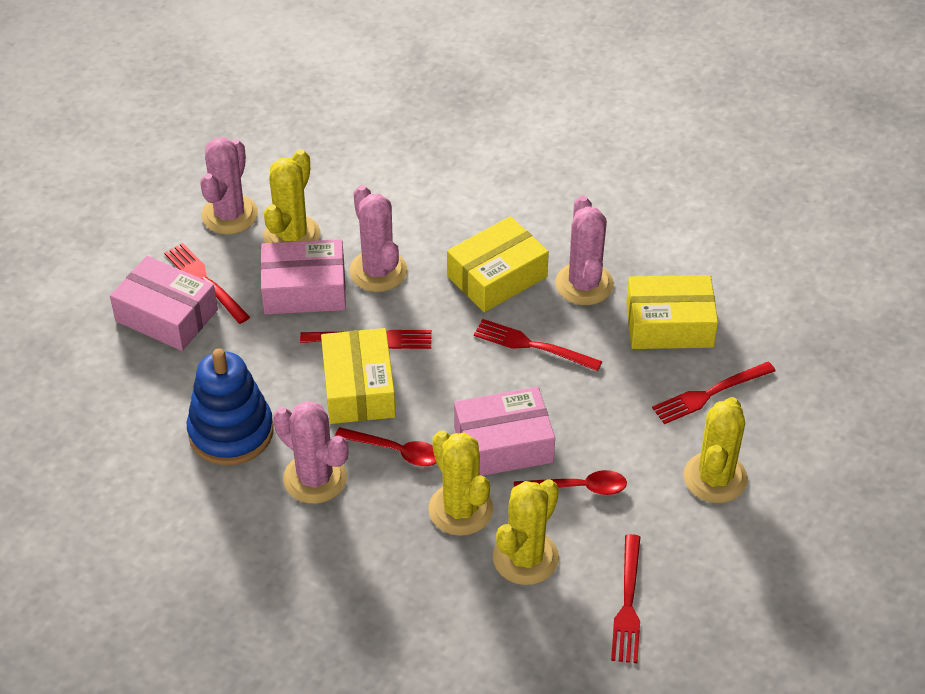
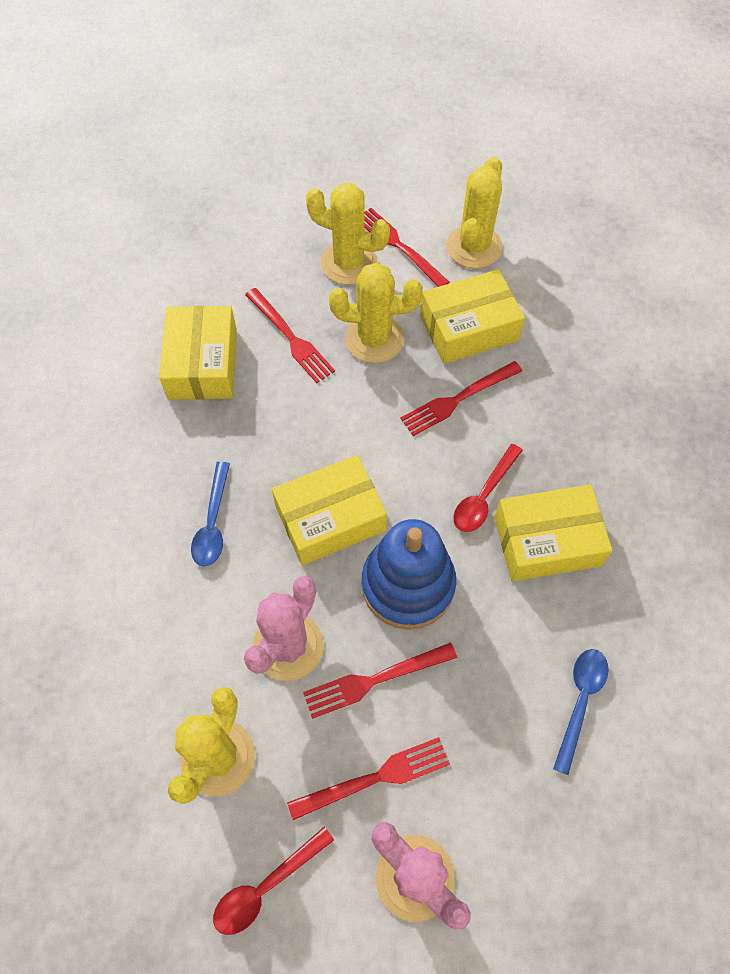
blue spoon: none = 0 -> [191,462,230,566] [553,649,609,775] = 2
pink box: [110,256,218,351] [261,239,346,314] [454,387,555,476] = 3 -> none = 0
pink cactus: [200,137,258,234] [273,401,349,504] [350,185,407,292] [555,196,614,305] = 4 -> [244,576,324,681] [371,822,471,930] = 2
yellow box: [321,328,396,424] [447,216,549,312] [626,275,718,349] = 3 -> [159,306,237,400] [272,455,387,565] [420,269,525,364] [494,485,612,582] = 4

